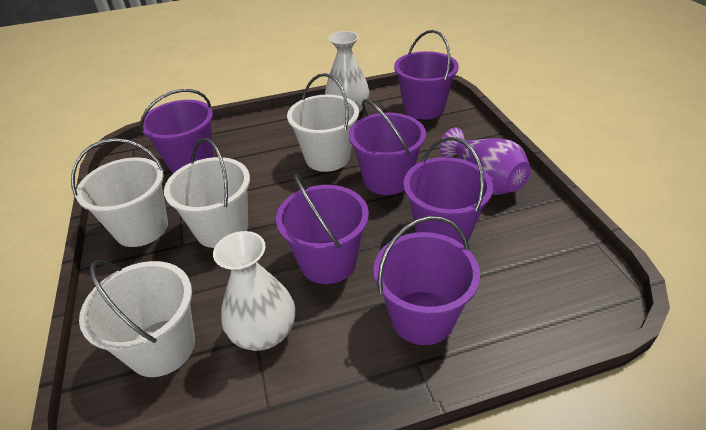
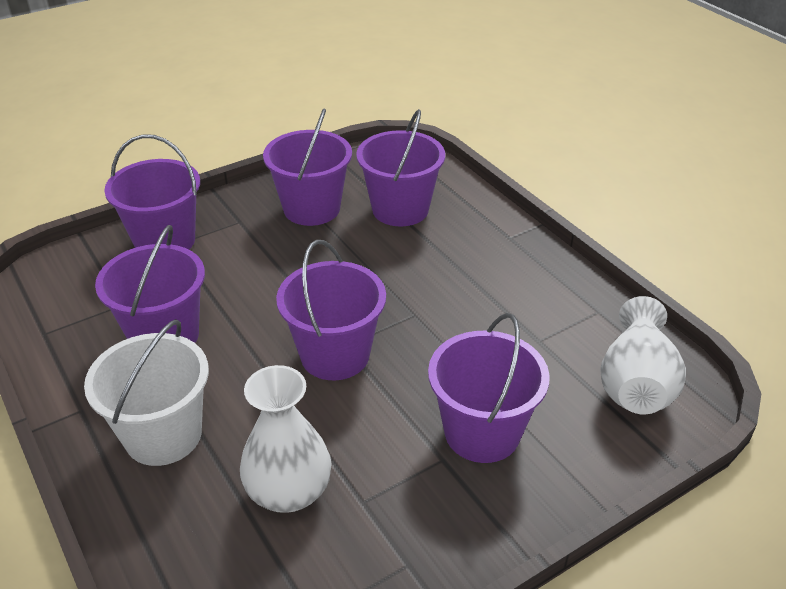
purple vase: [439,127,531,195] = 1 -> none = 0
white bucket: [71,138,168,247] [79,260,195,377] [164,138,250,248] [287,73,359,172] = 4 -> [84,319,209,466] = 1

